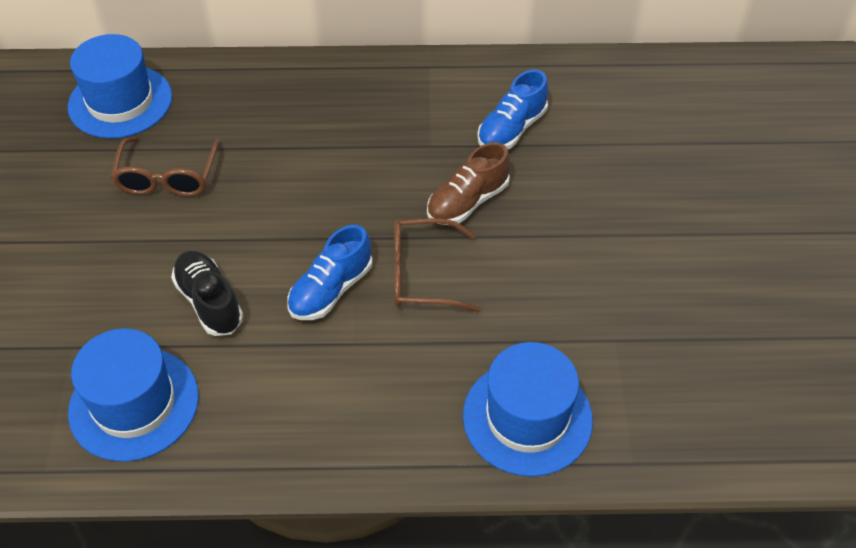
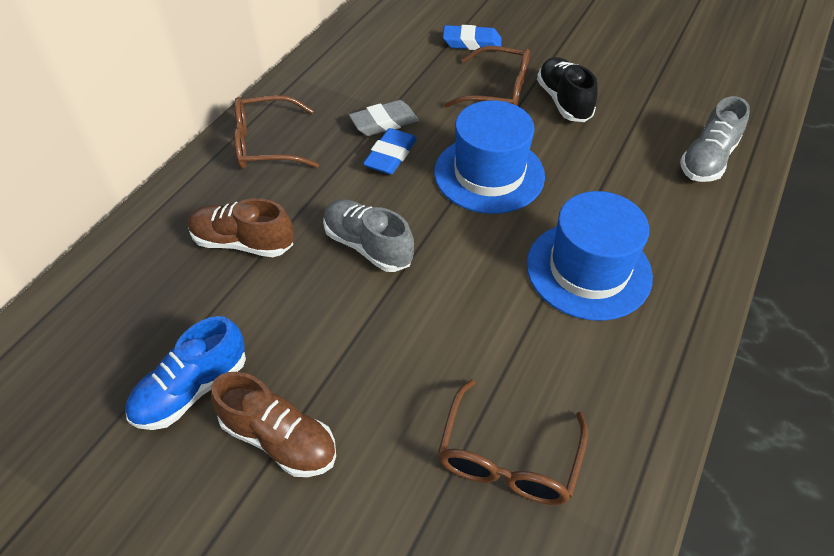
blue eraser: none = 0 -> [363,128,417,175] [443,25,501,50] = 2
blue hat: [68,34,172,138] [68,329,199,462] [463,342,593,477] = 3 -> [434,100,545,214] [527,191,653,321] = 2
blue shoe: [287,225,372,320] [477,70,548,149] = 2 -> [125,316,246,430] = 1
brown glasses: [111,136,220,196] [394,218,481,312] = 2 -> [234,95,319,169] [438,379,588,505] [444,46,530,108] = 3
brown shoe: [427,142,511,225] = 1 -> [188,198,294,257] [211,372,336,477] = 2
grey eraser: none = 0 -> [349,100,419,136] = 1
grey shoe: none = 0 -> [323,199,414,272] [680,96,750,182] = 2

